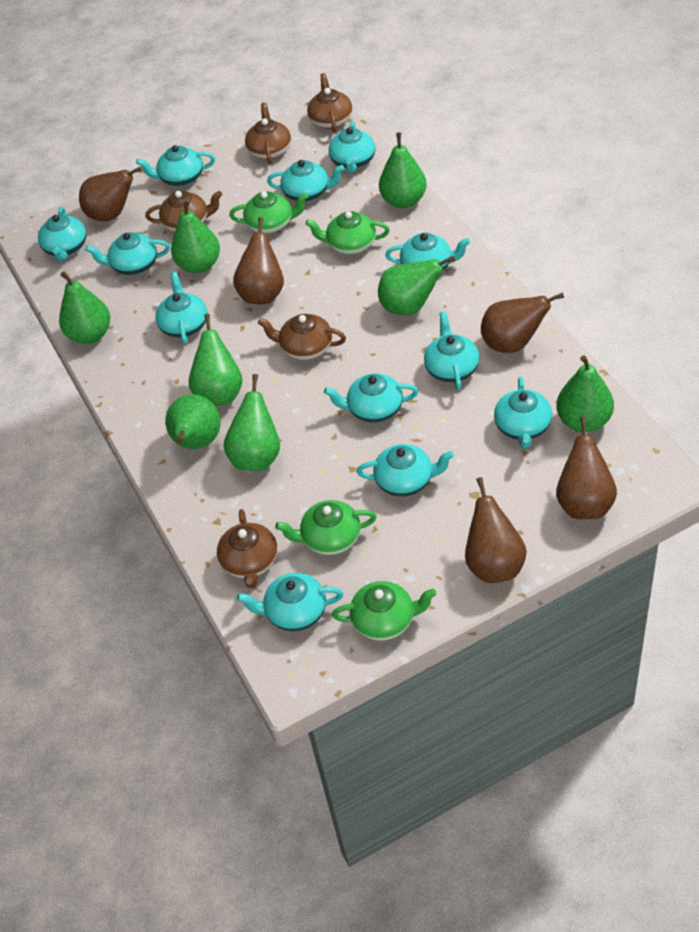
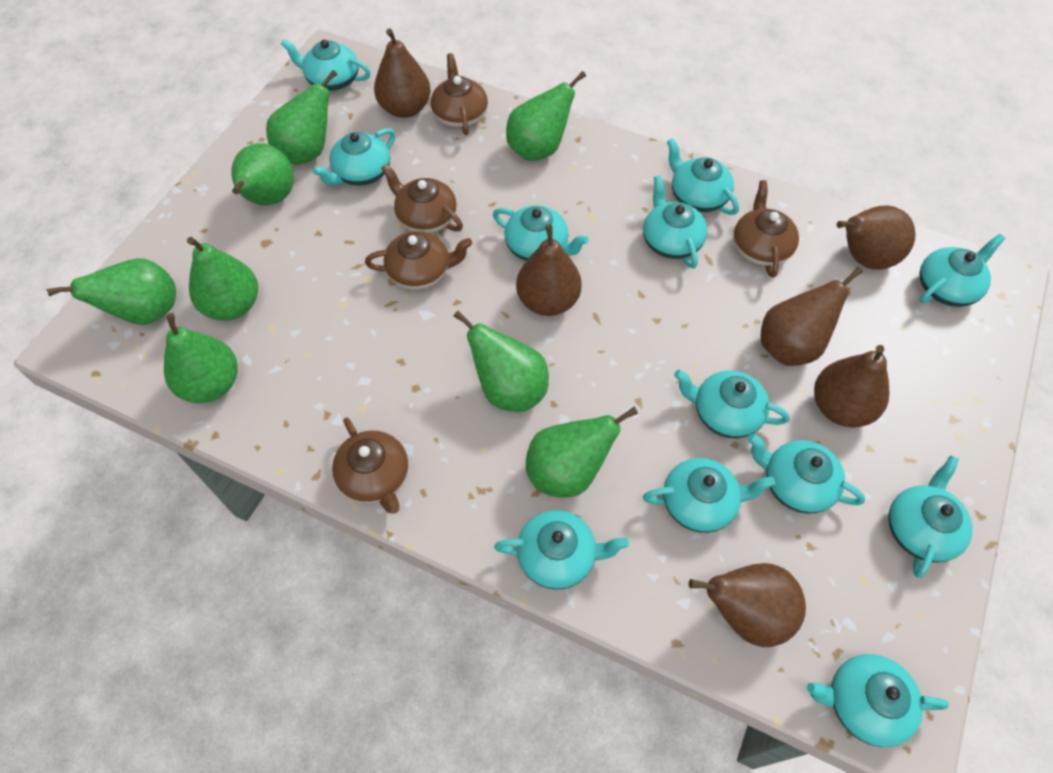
brown pear: [79,167,142,221] [233,217,284,304] [465,477,527,583] [481,292,564,353] [556,416,617,519] = 5 -> [374,28,431,118] [516,224,582,316] [689,563,806,647] [760,267,863,366] [814,345,889,427] [837,206,916,270] = 6
green teapot: [229,191,308,234] [275,500,377,555] [306,211,390,254] [332,581,437,641] = 4 -> none = 0

